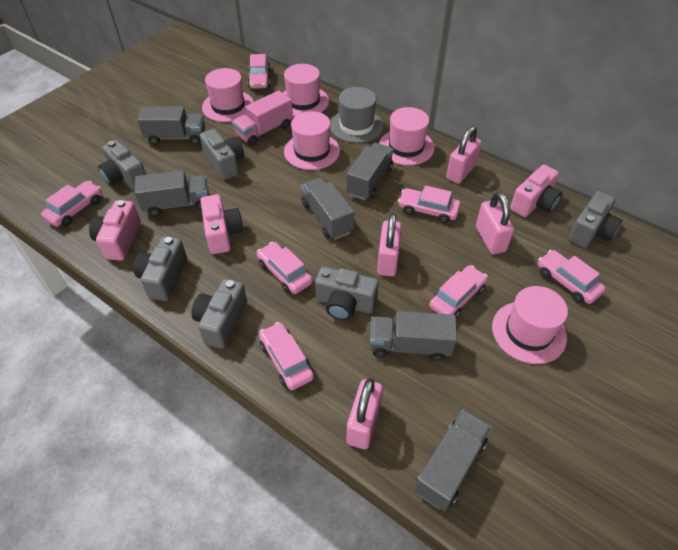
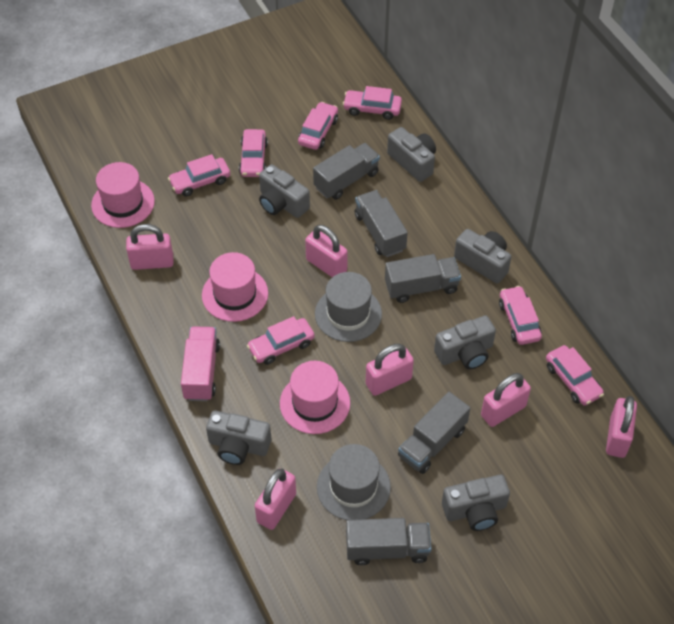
grey hat: [330,87,384,143] = 1 -> [315,272,382,342] [317,444,391,520] = 2
grey truck: [135,170,209,216] [137,106,205,145] [301,177,354,240] [347,143,394,200] [370,311,457,362] [415,410,491,511] = 6 -> [313,143,380,200] [346,518,431,565] [355,190,408,257] [385,254,461,303] [398,392,470,474] = 5
pink camera: [89,200,141,261] [200,194,243,254] [510,165,562,217] = 3 -> none = 0
pink hat: [202,68,254,122] [283,64,329,116] [284,111,340,170] [379,107,435,165] [492,286,568,364] = 5 -> [91,162,155,228] [202,252,268,322] [280,361,350,434] = 3
pink padlock: [347,378,383,449] [377,213,402,277] [446,126,482,184] [476,192,514,254] = 4 -> [126,224,173,270] [255,468,296,530] [305,225,348,277] [366,344,414,396] [481,373,531,427] [606,396,637,458] = 6

